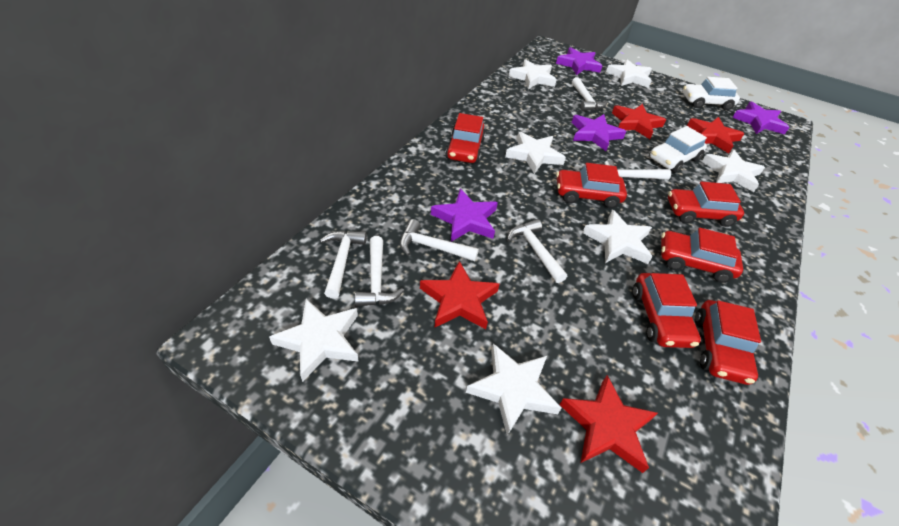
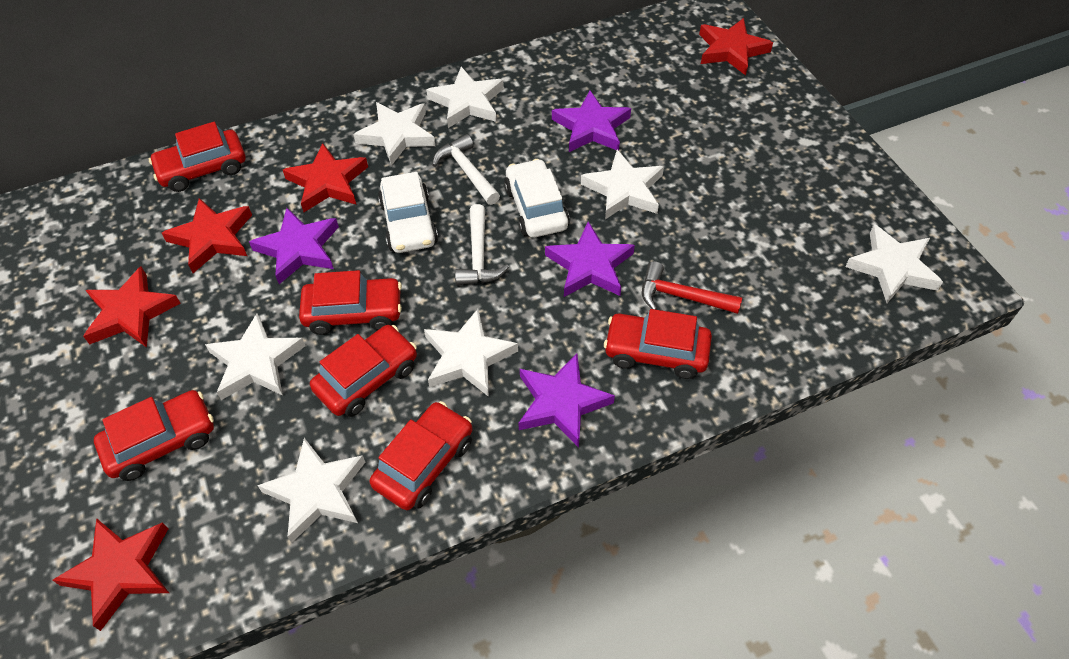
red hammer: none = 0 -> [642,261,742,314] = 1
red star: [420,261,500,329] [560,375,658,473] [612,104,666,139] [687,117,744,153] = 4 -> [53,518,169,631] [83,267,181,348] [162,198,252,273] [283,143,368,212] [699,18,773,76] = 5
white hammer: [320,231,367,299] [355,236,404,307] [400,219,479,261] [507,219,567,283] [572,77,608,111] [603,160,671,187] = 6 -> [432,134,500,205] [455,204,509,285] = 2

